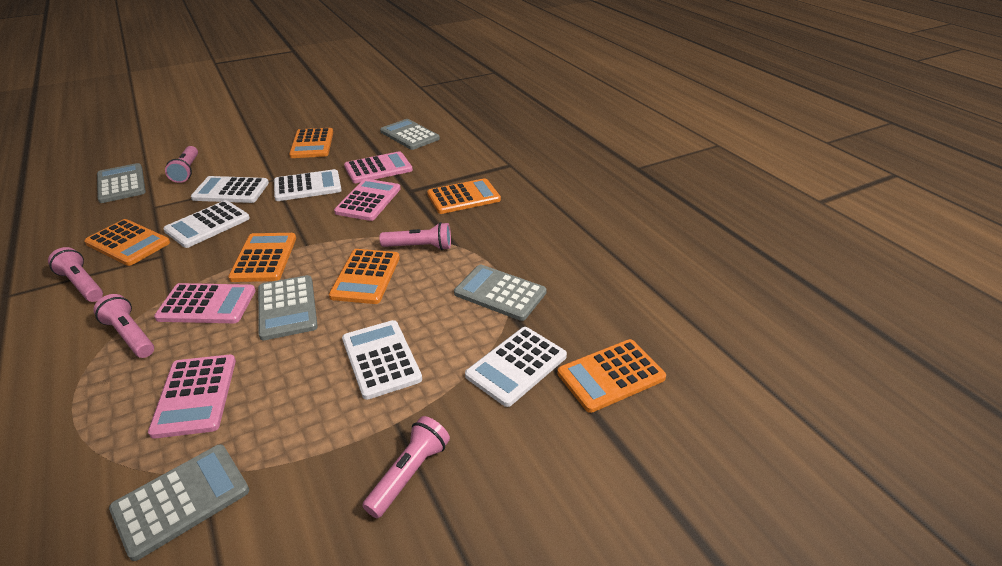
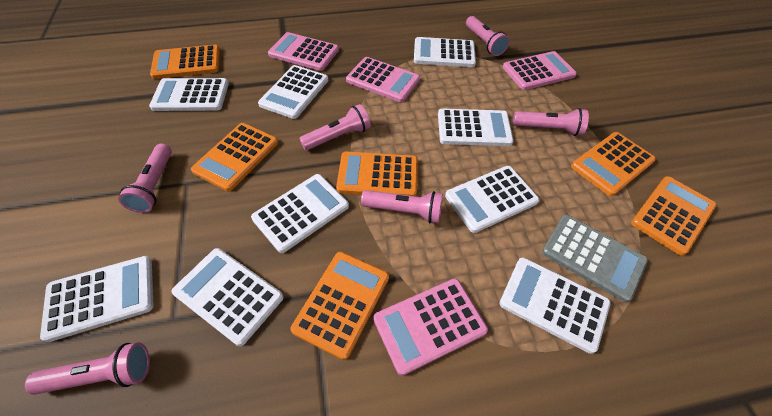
grey calculator: [97,163,146,203] [109,444,249,561] [258,275,318,340] [380,119,440,150] [454,265,547,321] = 5 -> [542,215,648,302] = 1
pink flashlight: [48,247,103,302] [93,294,154,358] [165,146,198,183] [362,416,450,518] [379,222,451,250] = 5 -> [25,342,150,395] [118,144,172,213] [299,104,371,150] [361,190,443,223] [466,16,510,56] [513,108,589,136] = 6
white calculator: [163,200,250,248] [191,176,269,203] [274,169,342,201] [342,320,422,400] [465,327,567,407] = 5 -> [40,256,154,342] [149,78,229,111] [172,248,283,346] [251,174,349,253] [258,65,329,119] [414,37,476,67] [438,109,513,146] [445,166,539,233] [500,258,611,354] = 9

